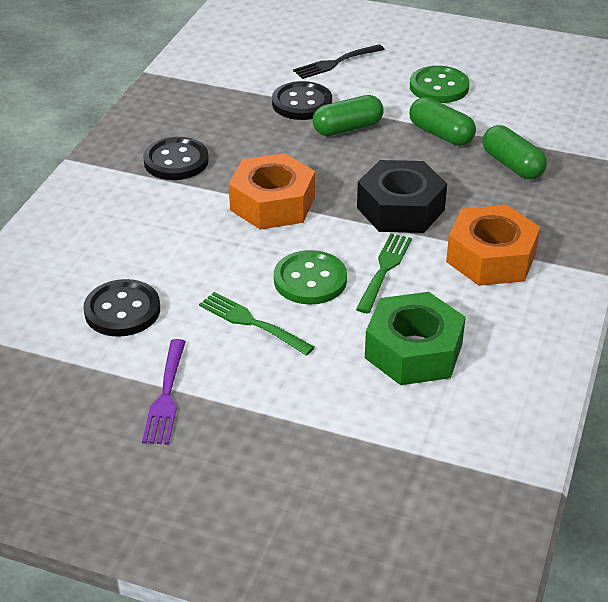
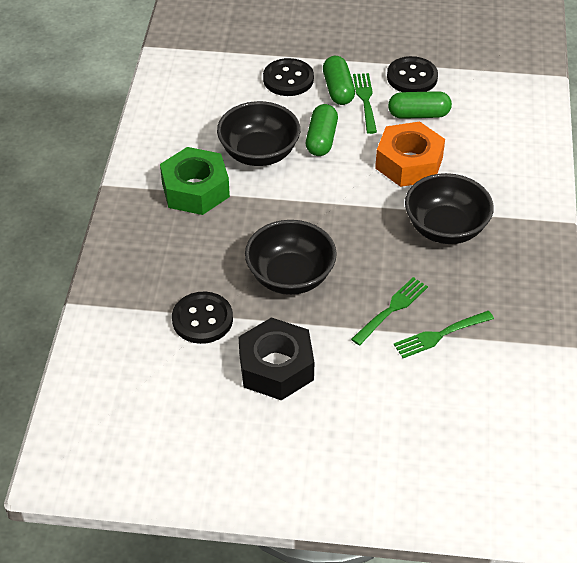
black bowl: none = 0 -> [217,101,300,166] [245,220,337,295] [405,173,494,244] = 3
black fork: [293,44,385,79] = 1 -> none = 0
green button: [274,250,347,305] [410,66,470,103] = 2 -> none = 0
green fork: [199,292,315,356] [356,233,412,314] = 2 -> [351,277,428,346] [353,73,377,134] [394,311,494,358] = 3
orange nut: [229,153,315,230] [446,205,540,286] = 2 -> [375,122,445,187] = 1
purple fork: [142,339,186,445] = 1 -> none = 0

